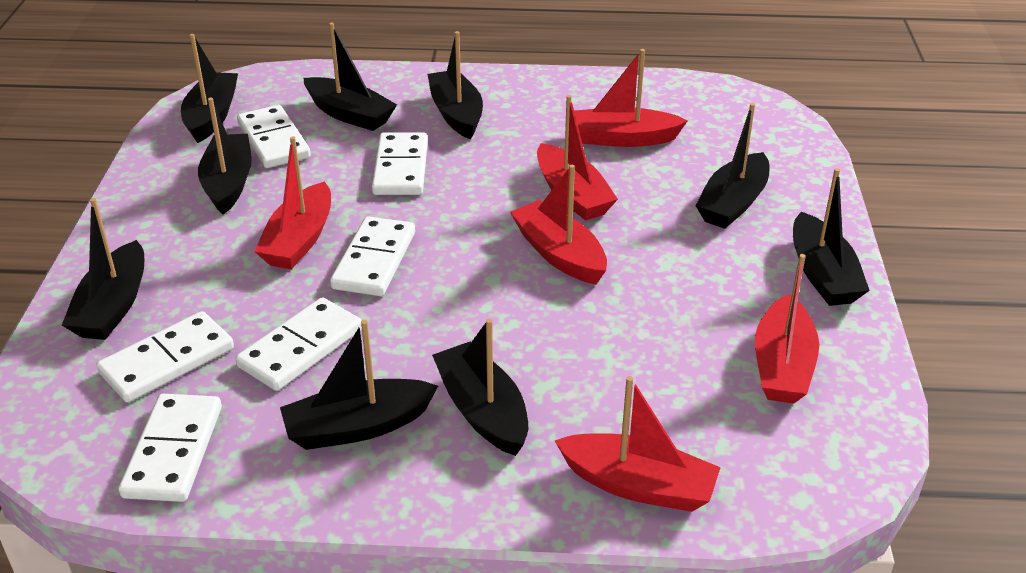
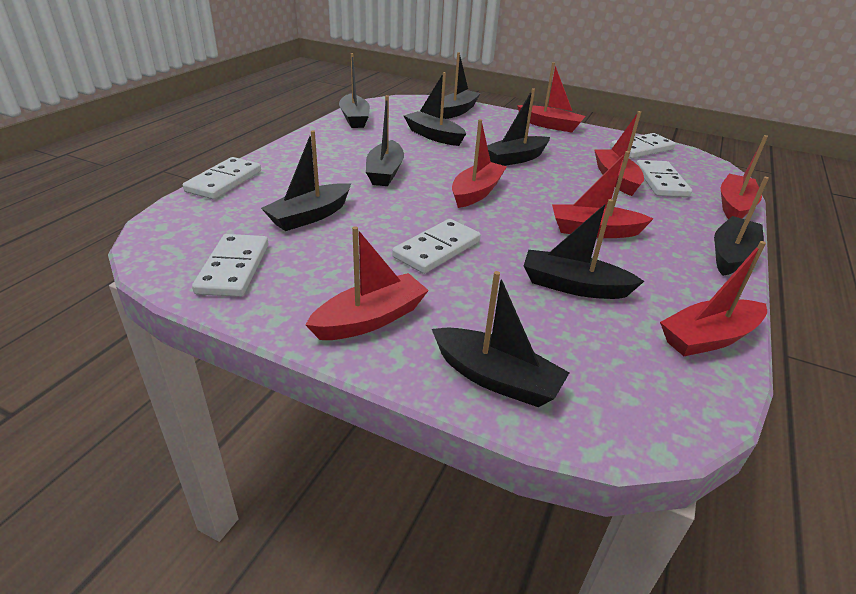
red boat: [254,136,331,269] [510,165,607,284] [537,95,618,221] [554,376,721,512] [574,49,688,147] [755,254,819,404] = 6 -> [305,226,429,340] [452,119,507,208] [517,62,586,133] [552,151,654,238] [594,111,644,196] [660,241,767,356] [720,135,768,219] = 7
white domino: [97,311,234,403] [119,394,222,502] [236,297,362,391] [237,105,311,168] [330,216,415,296] [372,132,428,195] = 6 -> [183,157,261,199] [192,234,268,297] [392,219,481,274] [610,133,676,158] [636,160,692,197] = 5

